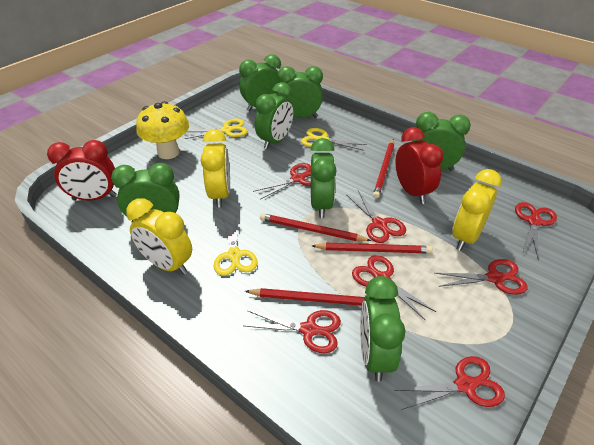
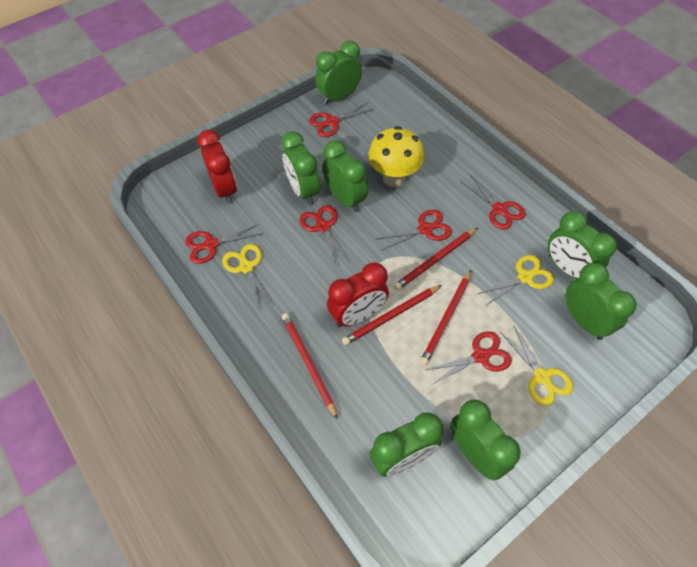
red scissors: [245,310,341,353] [253,163,311,200] [346,190,406,243] [352,255,436,321] [394,356,505,410] [434,259,528,295] [515,202,557,258] = 7 -> [185,224,263,264] [300,205,351,265] [309,103,374,137] [376,210,452,250] [426,331,512,384] [460,175,526,230] = 6
yellow clock: [126,198,192,275] [200,129,230,208] [452,169,502,251] = 3 -> none = 0

